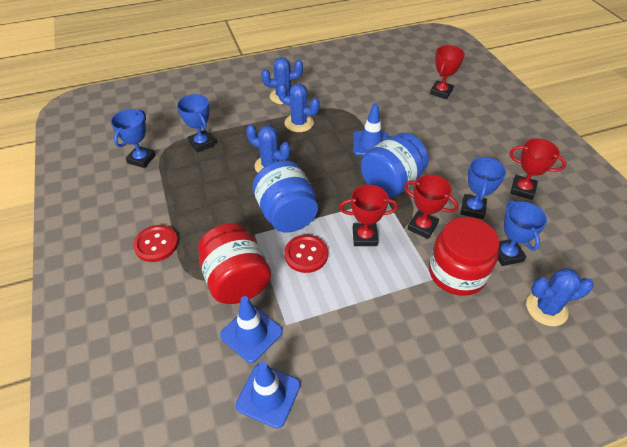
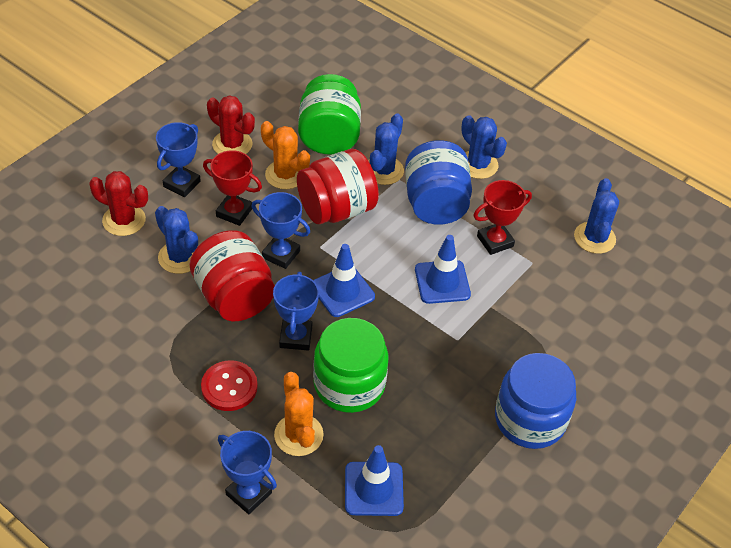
green jar: none = 0 -> [298,74,361,155] [313,318,388,413] = 2
orange cactus: none = 0 -> [261,121,310,189] [274,372,324,456] = 2
red button: [133,225,178,262] [284,235,328,273] = 2 -> [201,360,258,411] = 1
red cactus: none = 0 -> [89,171,148,236] [207,95,255,154] = 2
red trophy: [339,184,398,246] [404,175,458,239] [430,45,465,99] [509,138,566,200] = 4 -> [203,150,262,226] [473,180,532,255] = 2

